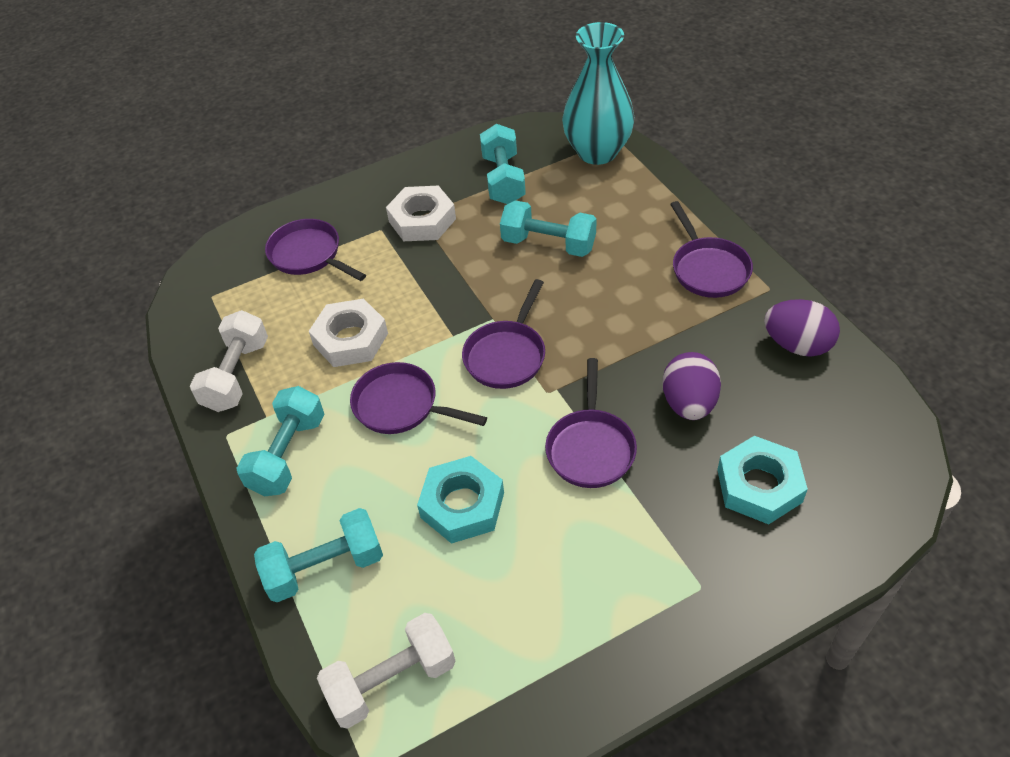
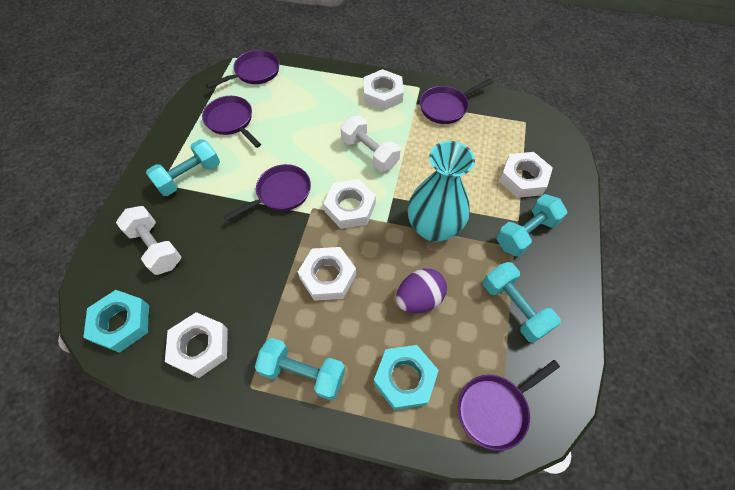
purple egg: [663,352,721,420] [764,299,840,357] = 2 -> [396,269,447,313] = 1
white nut: [309,299,388,367] [386,186,456,241] = 2 -> [165,312,228,378] [298,247,356,301] [323,179,376,229] [364,69,404,111] [499,152,553,198] = 5

